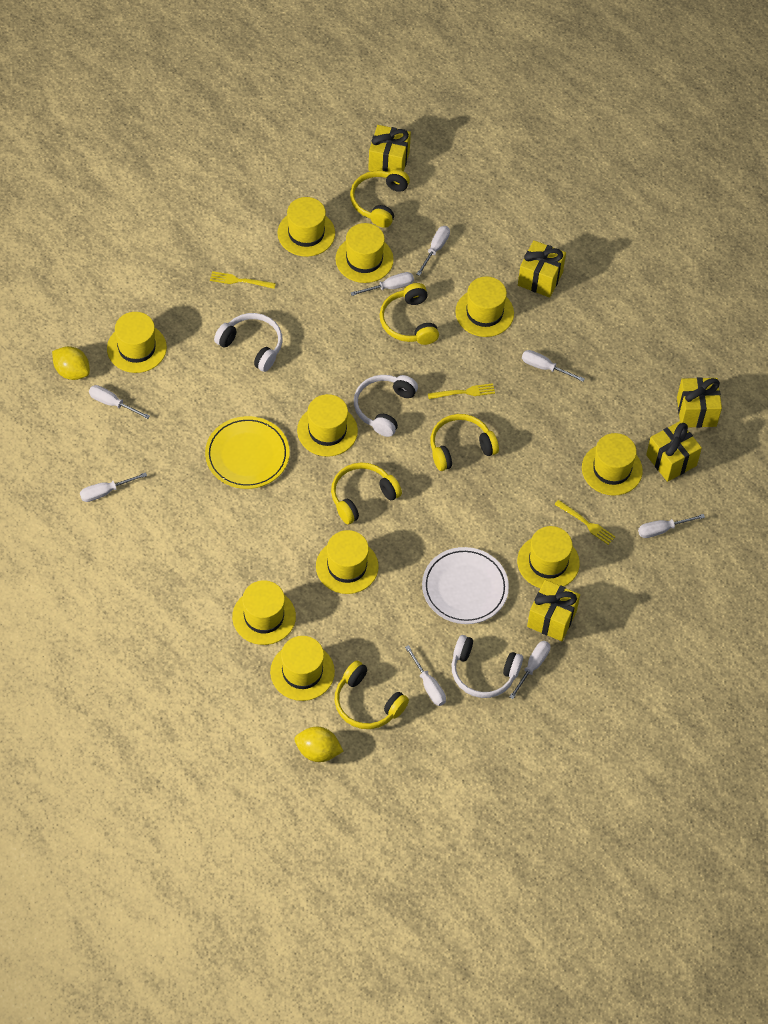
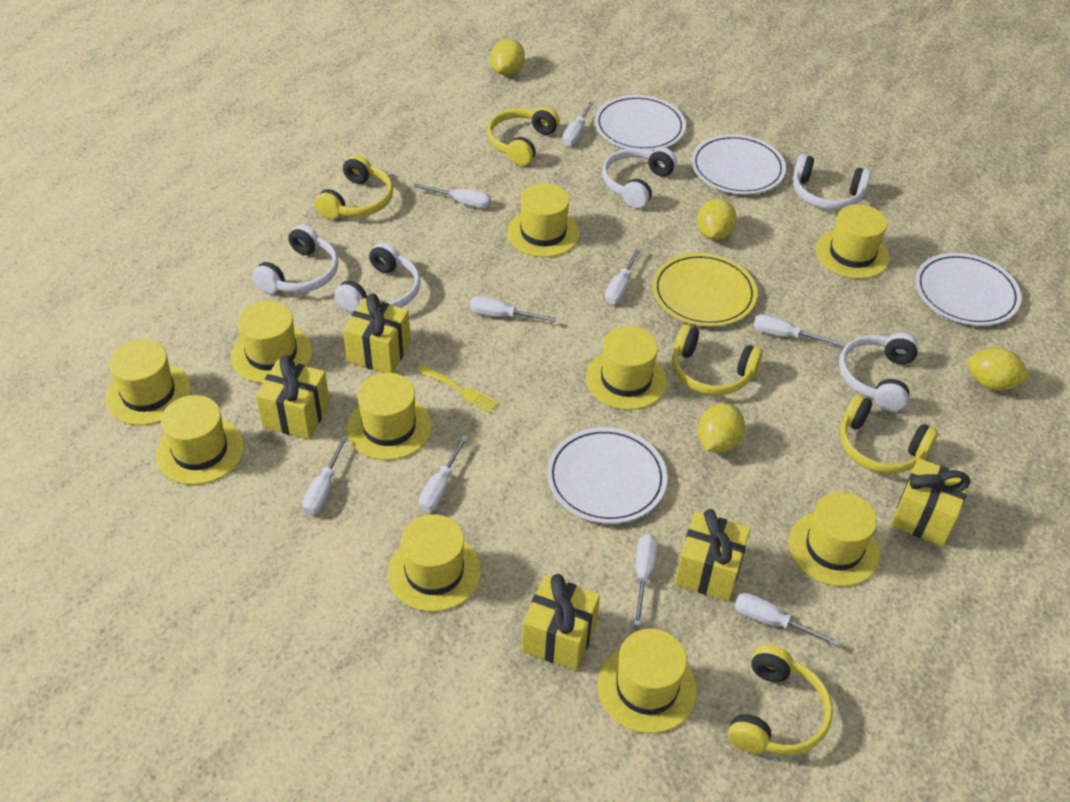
white headphones: [214,313,282,372] [354,375,418,437] [451,635,523,698] = 3 -> [252,224,338,294] [334,242,421,312] [602,147,677,208] [793,154,871,210] [839,333,919,411] = 5
white plate: [422,547,509,624] = 1 -> [547,427,667,524] [595,95,686,151] [691,134,786,194] [915,253,1021,326] = 4
white screwdriver: [80,472,147,502] [89,385,150,419] [351,272,414,296] [405,645,446,706] [417,226,450,276] [509,641,550,699] [522,350,585,382] [638,514,705,538] = 8 -> [303,436,348,515] [413,184,491,208] [419,436,468,512] [470,296,556,322] [562,100,595,146] [605,247,642,304] [634,534,658,626] [734,593,839,646] [753,314,842,346] = 9
yellow fork: [210,271,276,289] [428,383,495,399] [554,500,615,545] = 3 -> [417,365,499,413] = 1
yellow lemon: [52,346,90,380] [295,727,343,762] = 2 -> [490,39,525,76] [697,198,737,240] [698,403,745,453] [967,347,1031,391] = 4

